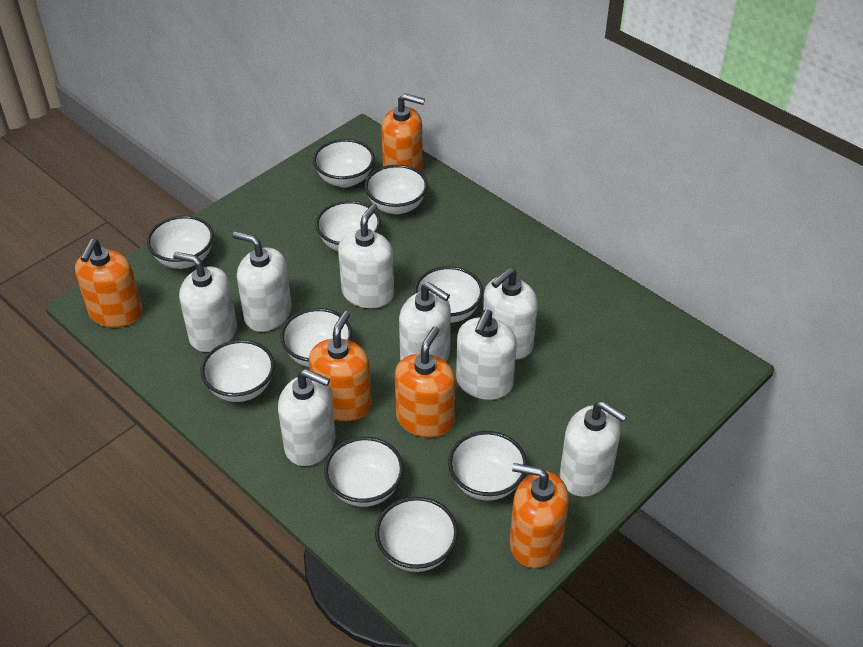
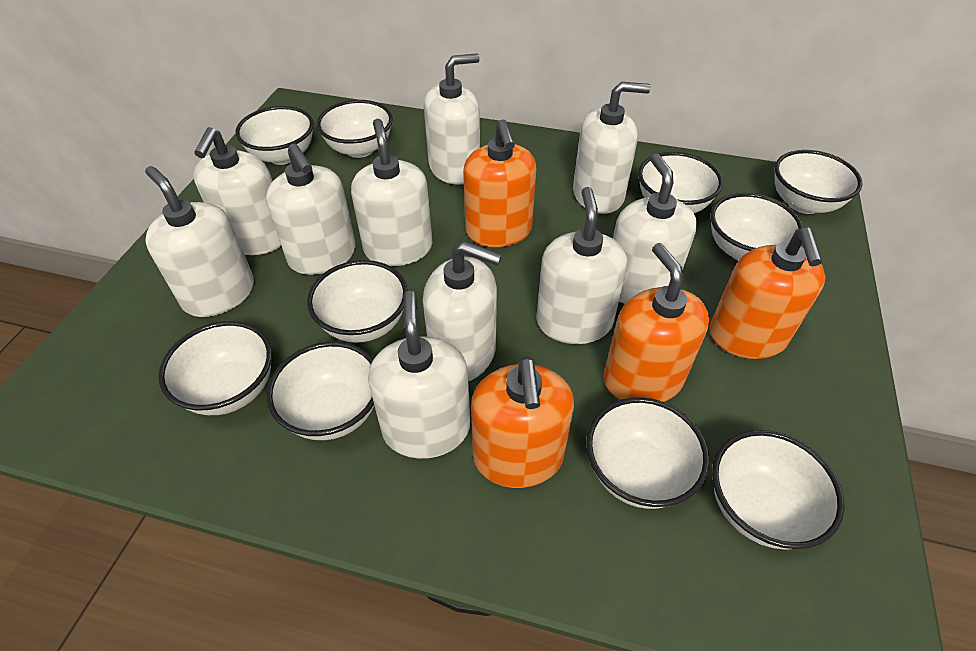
orange soap dispenser: [75,239,142,328] [309,311,372,421] [381,93,425,172] [395,327,456,438] [510,463,569,568] = 5 -> [463,119,536,247] [471,357,574,488] [604,243,709,402] [710,228,826,359] = 4
white soap dispenser: [173,252,237,352] [233,231,292,332] [278,369,336,466] [338,203,394,308] [399,282,451,362] [456,309,517,400] [483,267,538,360] [560,401,627,497] = 8 -> [145,166,254,317] [193,127,281,255] [266,144,356,275] [351,119,433,266] [368,291,470,459] [423,241,502,381] [424,53,480,185] [536,187,627,344] [573,82,651,214] [613,154,697,304] = 10

